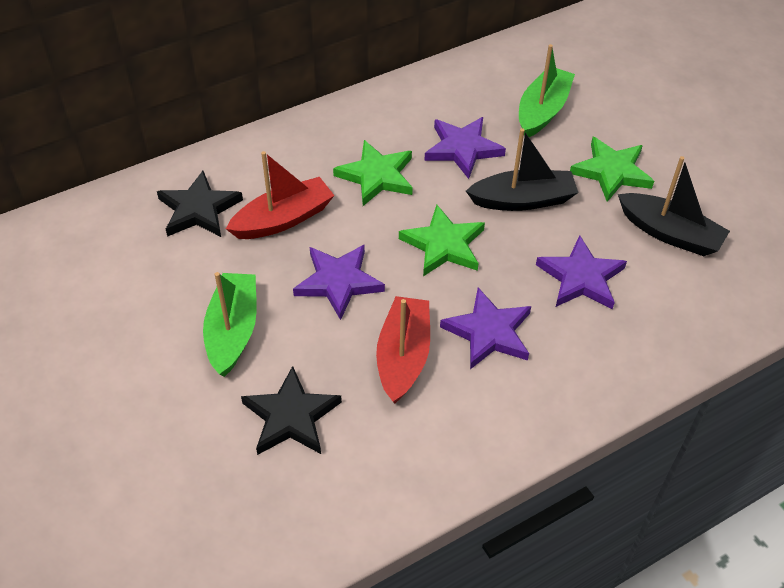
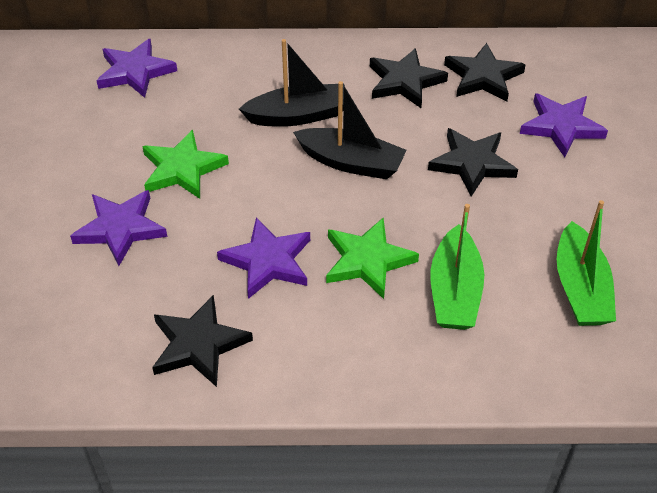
black star: [157,171,243,237] [241,366,342,455] = 2 -> [152,295,253,387] [370,48,448,108] [428,128,518,197] [444,43,526,102] = 4
green star: [333,140,413,206] [399,204,485,276] [570,137,654,202] = 3 -> [142,130,229,199] [326,218,419,299] = 2
red boat: [226,151,335,239] [376,296,430,404] = 2 -> none = 0

